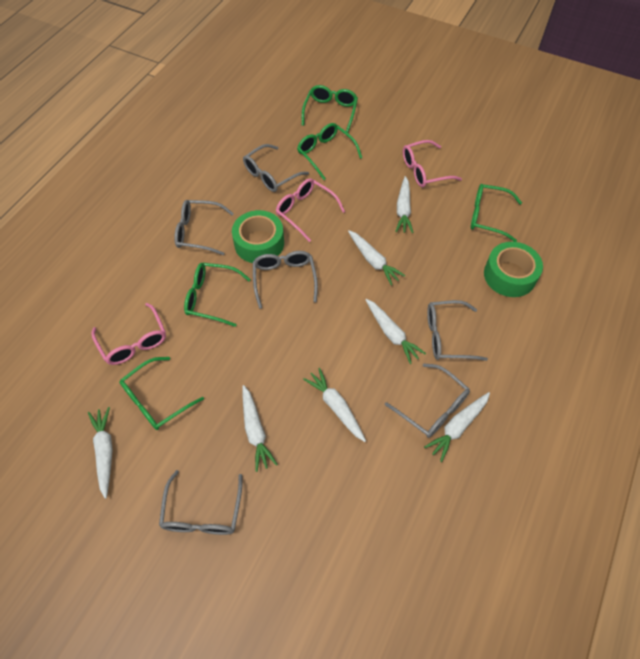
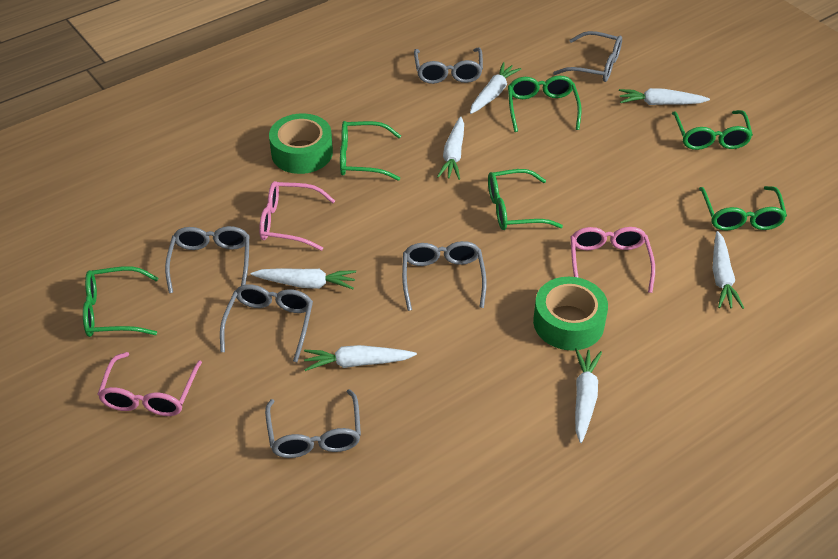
green glasses: [119,357,204,430] [184,263,251,327] [297,123,362,180] [302,85,358,133] [471,184,522,242] = 5 -> [83,266,158,337] [340,121,401,181] [488,169,563,230] [508,76,581,132] [672,110,753,150] [699,186,787,231] = 6

